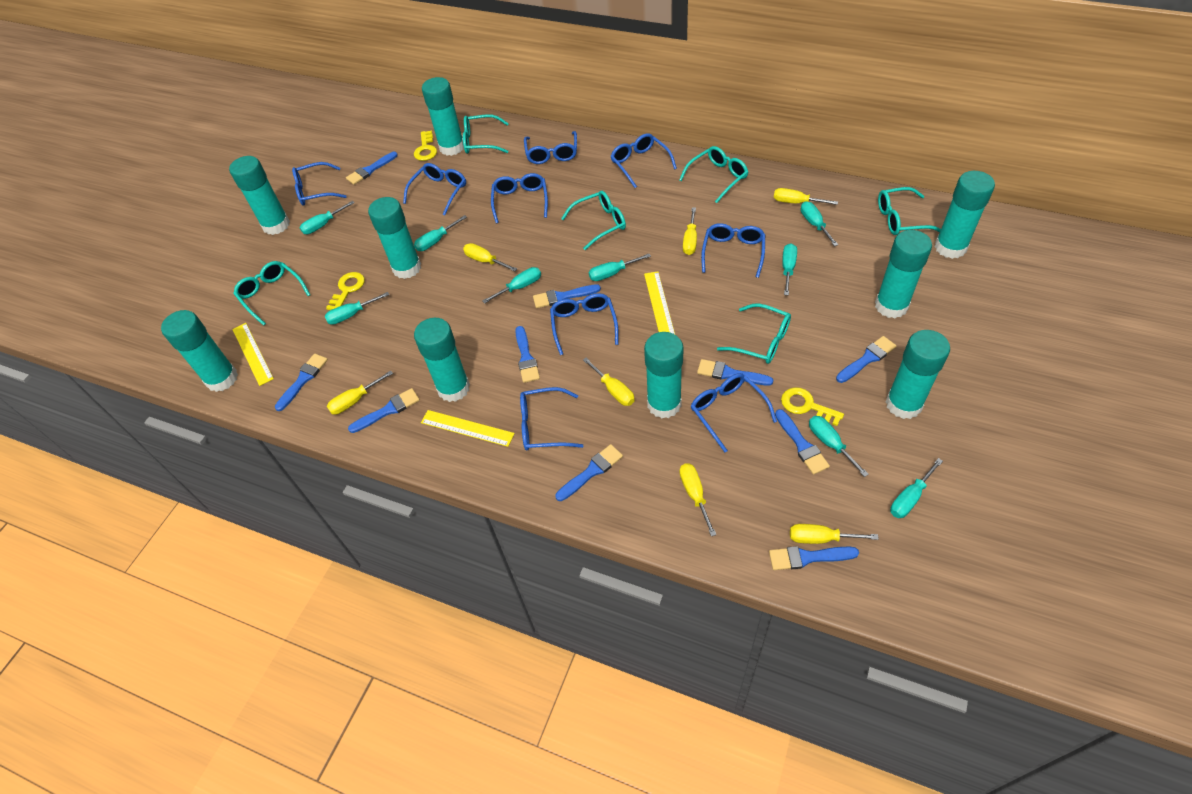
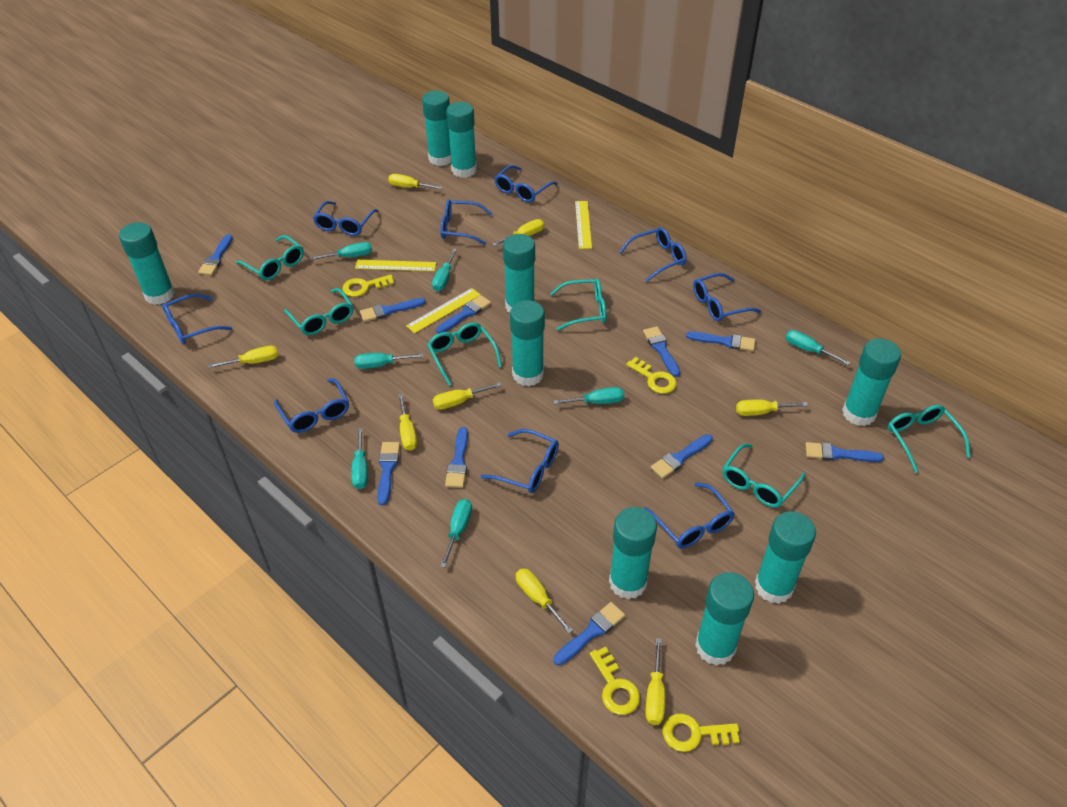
turquoise screwdriver: [300,201,355,234] [325,292,389,325] [414,215,467,251] [482,267,541,304] [589,254,651,281] [782,243,797,295] [801,201,838,246] [809,416,869,477] [890,458,943,518] = 9 -> [310,242,372,260] [351,428,368,489] [354,353,424,369] [432,249,457,291] [440,499,472,568] [553,387,624,404] [786,330,850,365] = 7
yellow key: [326,272,365,310] [414,131,437,161] [781,387,844,426] = 3 -> [342,274,394,297] [590,647,640,715] [626,357,677,394] [663,713,740,752] = 4
yellow screwdriver: [327,371,393,415] [463,243,517,272] [583,357,635,406] [680,463,716,536] [683,207,697,255] [774,188,838,205] [790,524,879,544] = 7 -> [208,346,278,368] [388,174,443,189] [398,394,417,451] [433,382,501,410] [492,219,544,246] [516,568,573,634] [645,638,665,725] [736,399,808,416] = 8

